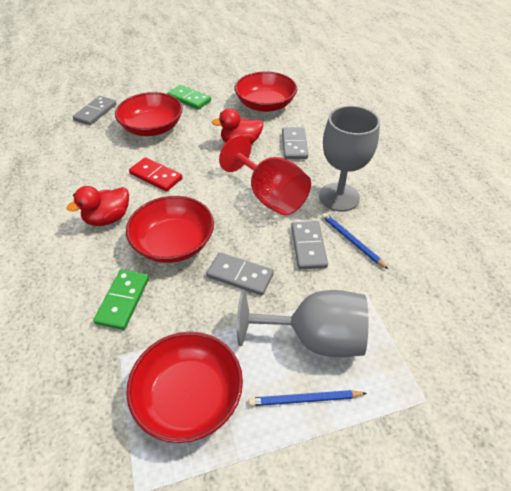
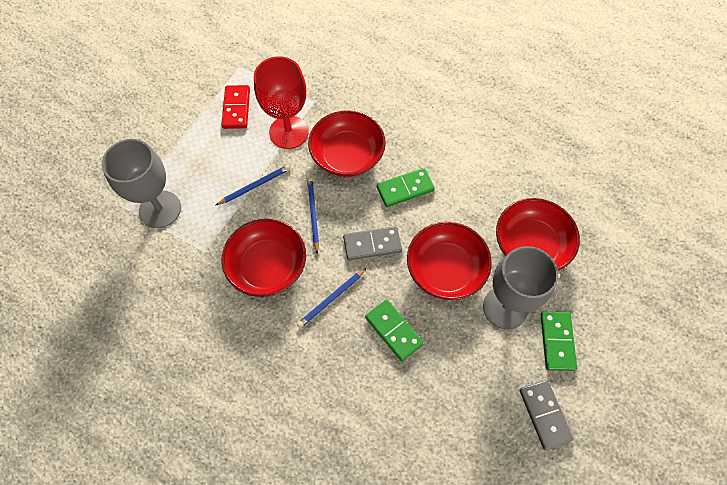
blue pencil: [249,390,367,406] [322,213,388,269] = 2 -> [215,165,290,206] [297,268,367,328] [307,177,319,254] = 3
green domino: [93,270,149,330] [167,85,211,110] = 2 -> [365,299,424,361] [377,168,435,207] [541,311,577,371] = 3
grey domino: [72,96,117,125] [206,252,274,295] [282,127,308,159] [291,221,328,269] = 4 -> [343,226,402,261] [520,380,573,450] = 2
red duck: [66,186,129,226] [212,108,263,144] = 2 -> none = 0

